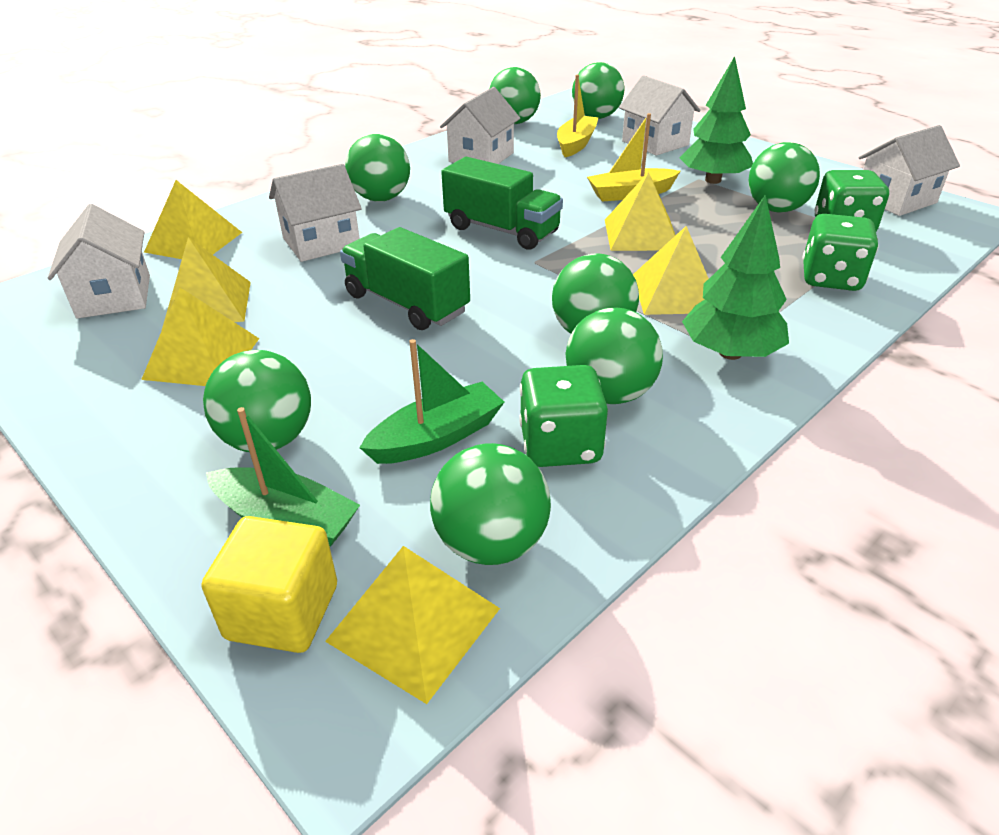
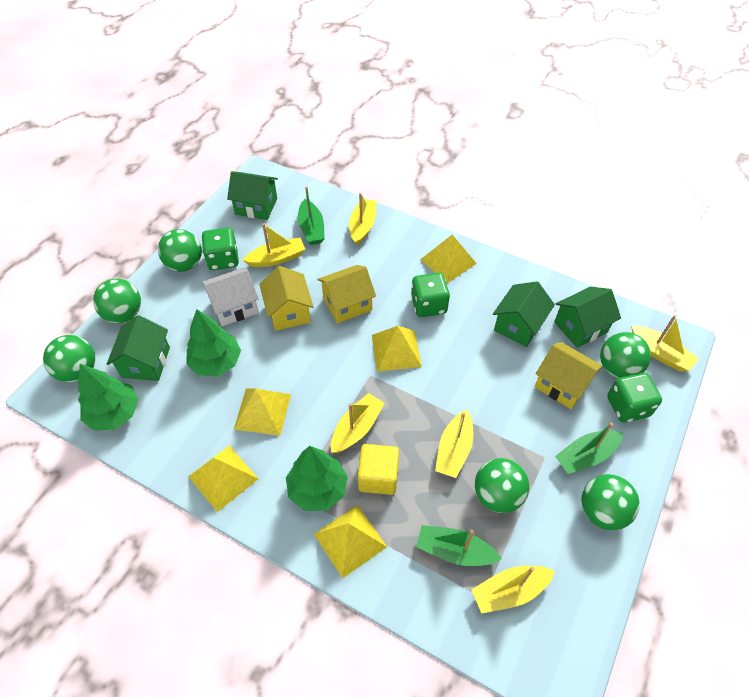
green ball: [203,350,311,452] [345,134,410,202] [430,443,551,565] [489,67,541,124] [552,253,639,334] [566,308,663,404] [572,62,624,119] [748,142,820,212] = 8 -> [43,335,96,382] [93,279,141,323] [158,229,202,272] [475,458,529,513] [581,474,639,530] [600,332,651,378] = 6
green boat: [206,407,360,547] [360,339,504,464] = 2 -> [298,186,325,245] [416,525,502,566] [555,423,623,474] = 3
green house: none = 0 -> [107,315,170,381] [227,171,278,220] [493,281,555,347] [554,287,621,348] = 4
green tree: [680,56,753,184] [682,195,789,360] = 2 -> [78,364,139,431] [186,309,241,376] [286,446,348,511] = 3
green truck: [340,227,470,330] [441,157,563,250] = 2 -> none = 0
white house: [48,204,150,318] [269,164,362,262] [440,87,520,164] [619,75,701,156] [858,125,960,216] = 5 -> [202,268,259,326] = 1
yellow boat: [557,75,599,157] [587,113,681,201] = 2 -> [243,223,305,267] [331,393,385,453] [349,193,377,246] [435,410,473,478] [471,566,555,614] [631,315,698,371] = 6
yellow house: none = 0 -> [259,266,314,331] [317,265,376,323] [534,342,602,409] = 3
yellow pyramid: [141,288,260,386] [144,180,242,259] [162,237,251,329] [325,546,500,704] [605,172,676,251] [633,226,709,315] = 6 -> [188,446,259,512] [234,388,291,436] [314,505,387,578] [372,326,422,372] [420,235,477,283] = 5

